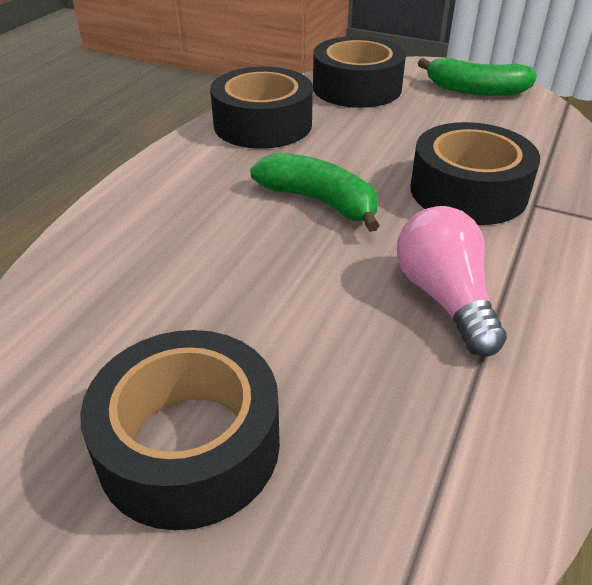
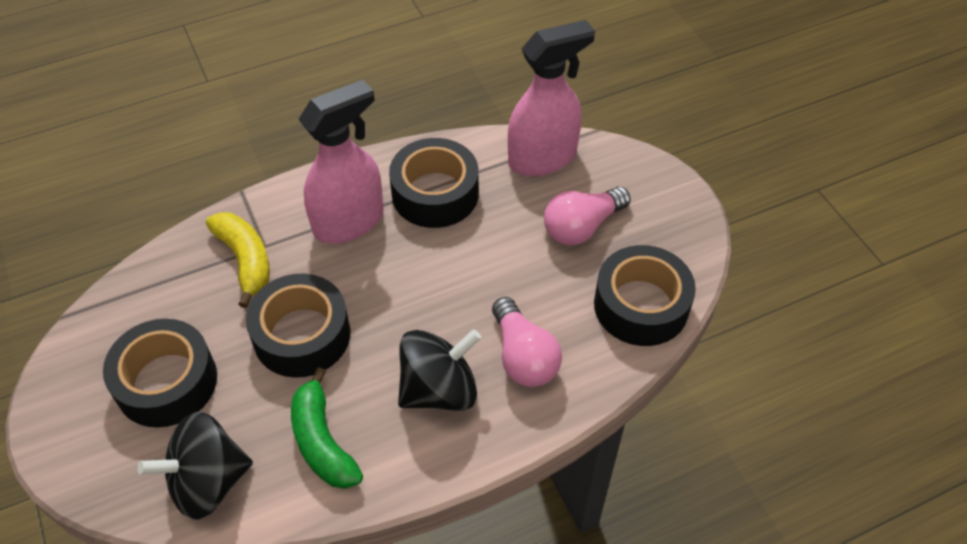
black spinning top: none = 0 -> [137,411,253,519] [398,329,481,411] = 2
green banana: [250,153,380,232] [418,58,537,96] = 2 -> [291,367,363,489] = 1
pink light bulb: [397,206,507,357] = 1 -> [492,297,562,387] [544,187,631,245] = 2
pink spray bottle: none = 0 -> [298,79,384,244] [508,20,595,177] = 2
yellow banana: none = 0 -> [206,212,270,308] = 1

